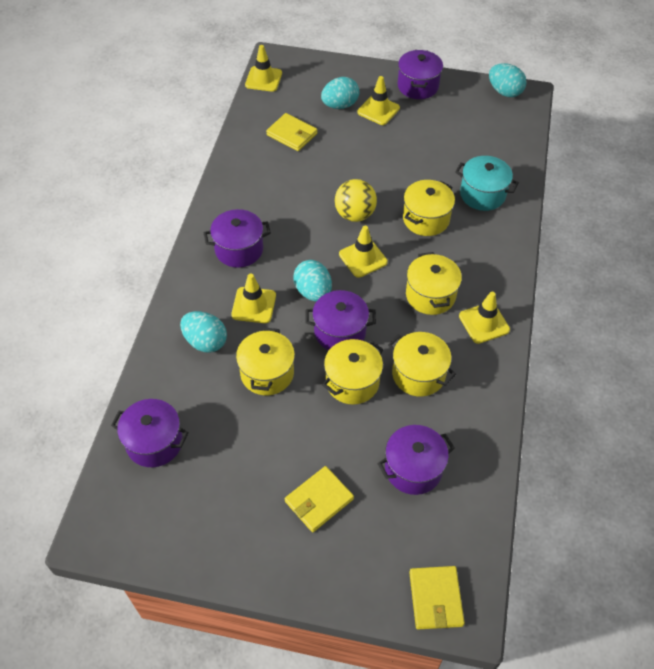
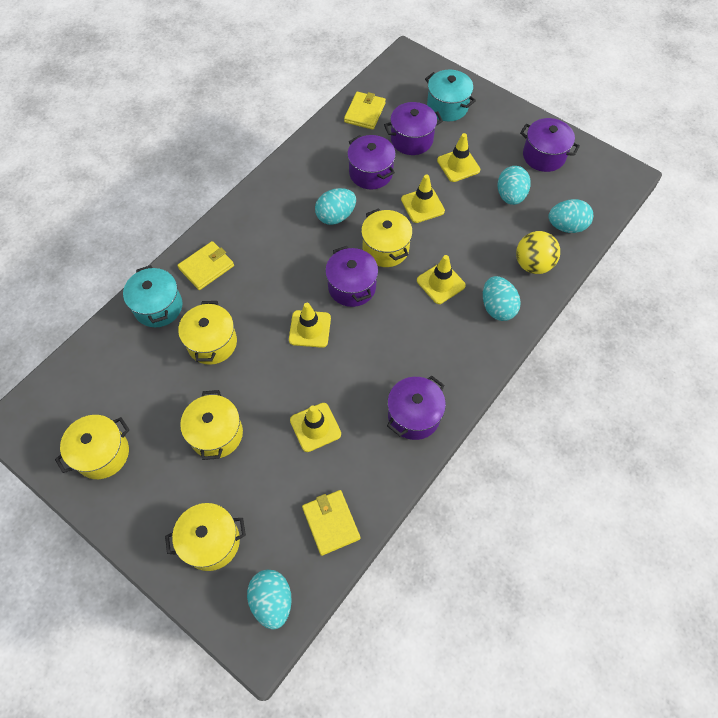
turquoise egg: [180,311,227,353] [293,260,332,302] [321,77,359,109] [489,63,527,97] = 4 -> [247,570,292,630] [315,188,356,225] [483,276,521,321] [498,166,531,205] [548,199,593,233] = 5
turquoise pot: [455,156,519,211] = 1 -> [123,265,182,327] [425,69,476,121] = 2

